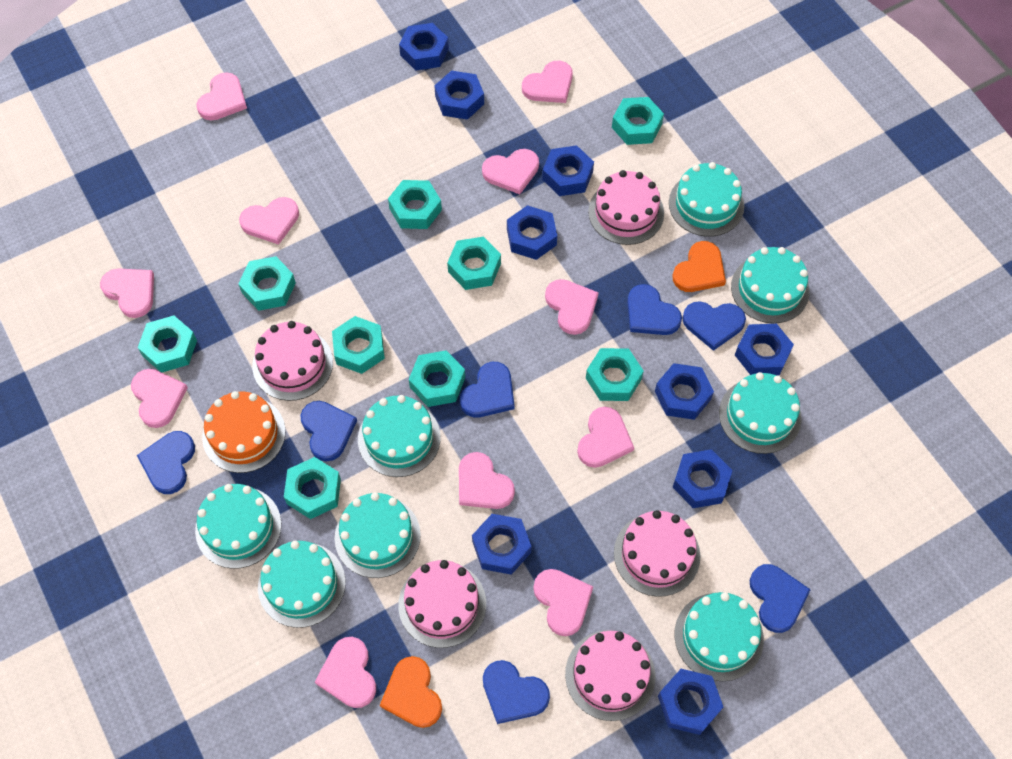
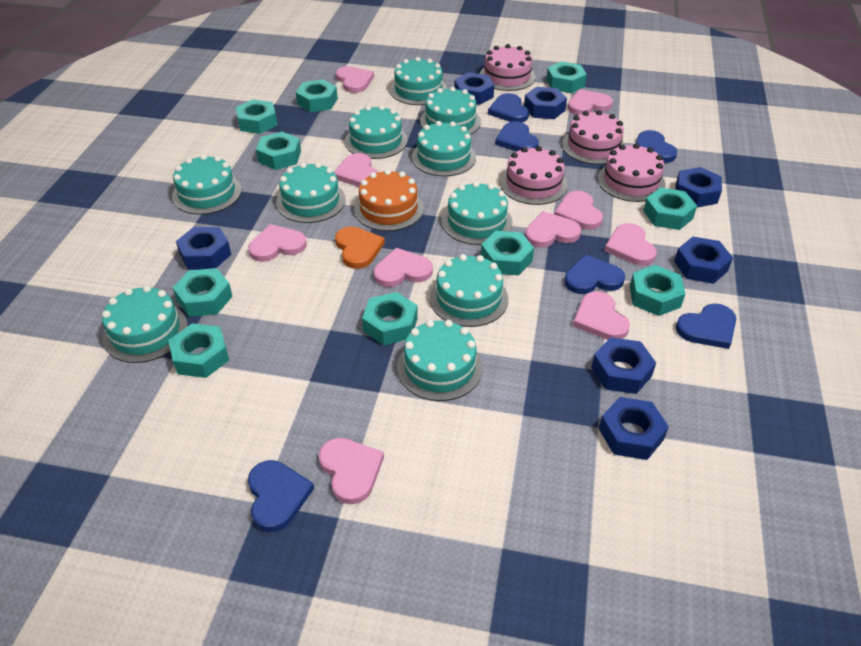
blue heart: [137,431,195,494] [300,401,357,462] [460,362,515,417] [483,660,550,724] [627,284,682,335] [682,301,746,351] [750,564,811,633] = 7 -> [248,460,314,532] [488,93,529,122] [495,121,539,151] [564,255,625,294] [635,130,677,163] [676,304,736,349] = 6
blue nut: [399,23,449,70] [434,70,484,120] [472,514,532,575] [507,205,557,260] [542,145,594,196] [655,363,714,420] [658,669,723,735] [673,449,732,508] [735,324,794,376] = 9 -> [176,227,231,270] [454,73,494,105] [524,87,567,119] [591,337,656,394] [599,397,669,460] [674,237,733,284] [675,167,722,208] = 7
orange heart: [380,656,442,728] [672,241,726,292] = 2 -> [335,226,385,269] = 1
pink cake: [252,321,333,401] [398,560,486,648] [565,630,655,721] [588,170,664,245] [614,510,700,597] = 5 -> [480,44,536,91] [500,146,568,205] [562,110,625,165] [598,143,666,202] = 4
pink heart: [100,268,154,318] [131,369,188,428] [196,72,247,121] [239,197,299,245] [315,637,376,708] [459,452,515,509] [482,149,539,194] [522,61,573,103] [533,569,593,636] [545,279,599,335] [577,407,634,468] = 11 -> [248,224,307,262] [319,438,384,504] [334,153,378,187] [336,66,374,93] [374,248,433,287] [525,211,581,247] [554,191,603,230] [568,89,613,115] [573,291,630,340] [604,223,657,266] = 10
turquoise cake: [195,484,281,569] [258,541,345,628] [335,492,421,578] [358,395,441,477] [669,162,744,237] [674,592,764,681] [719,372,802,454] [731,247,810,323] = 8 -> [102,285,188,363] [172,154,242,215] [276,163,346,223] [345,105,408,159] [390,57,447,105] [397,320,483,401] [412,121,476,176] [420,87,481,135] [430,254,508,327] [442,181,513,245] = 10
turquoise nut: [138,316,197,372] [238,256,296,311] [284,457,341,519] [332,316,385,374] [388,180,442,229] [409,350,465,407] [447,237,501,290] [586,348,644,401] [612,97,664,145] = 9 -> [168,323,229,378] [173,268,233,317] [236,99,277,134] [256,132,301,170] [296,79,338,112] [362,292,418,345] [481,231,534,276] [546,61,587,93] [630,265,685,316] [643,187,697,230] = 10

